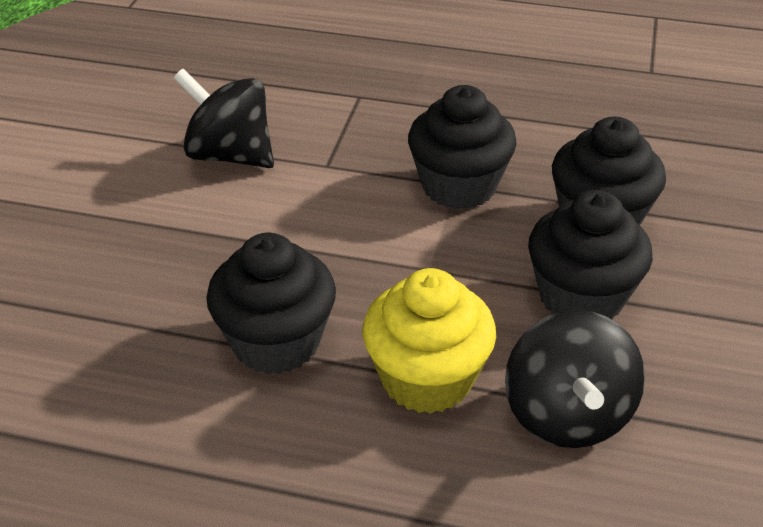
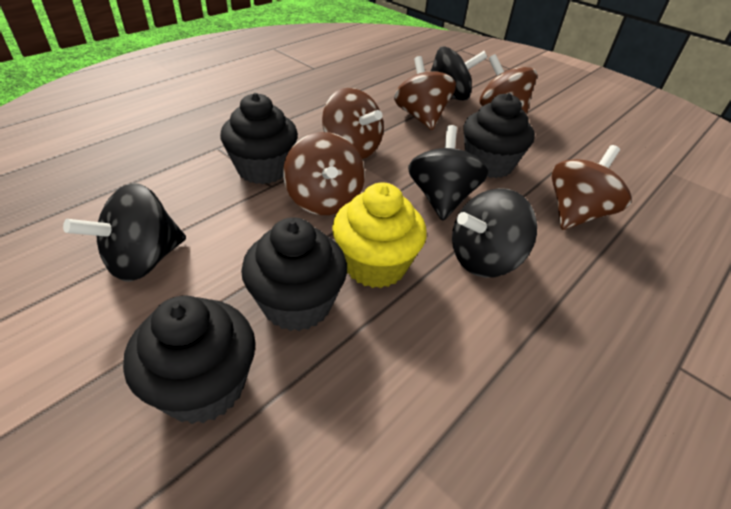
black spinning top: [174,69,274,168] [505,310,645,448] = 2 -> [63,183,186,282] [408,125,489,221] [431,46,488,101] [452,188,537,278] = 4
brown spinning top: none = 0 -> [283,132,365,215] [322,88,384,159] [394,56,456,130] [480,54,537,115] [551,145,631,230] = 5

